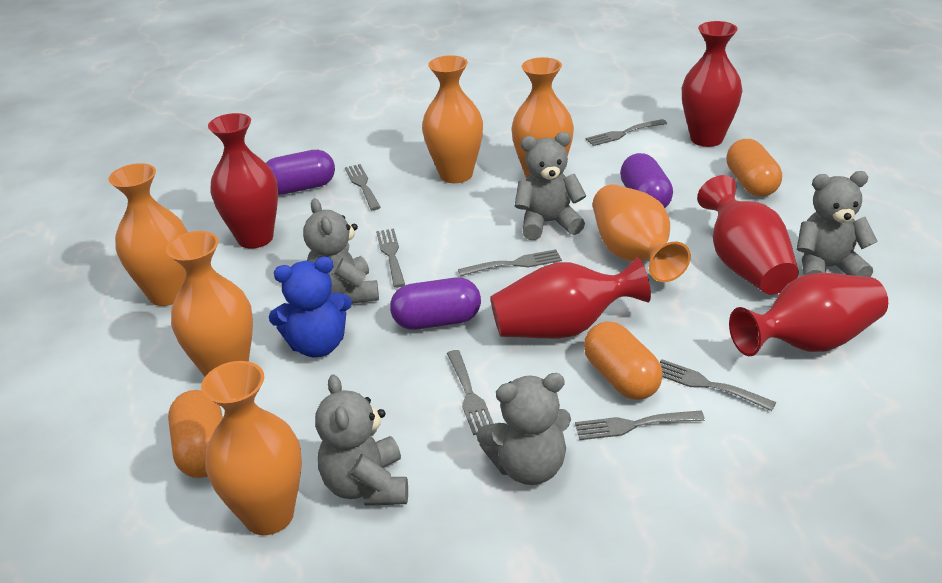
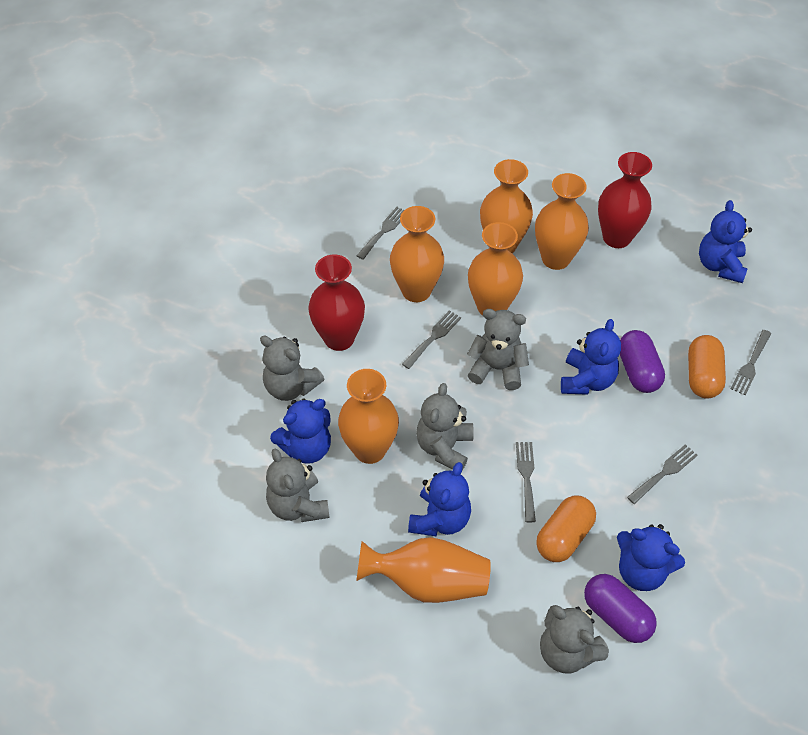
blue teddy bear: [269,256,352,358] = 1 -> [270,399,331,464] [408,462,471,536] [561,319,621,395] [617,524,685,591] [699,200,752,283] = 5
grey fork: [345,164,381,210] [376,229,405,288] [447,350,494,435] [458,249,562,276] [575,411,705,440] [586,119,667,146] [660,359,776,411] = 7 -> [357,207,404,260] [402,310,461,369] [516,442,536,522] [627,444,698,504] [731,330,771,395] = 5
orange capsule: [168,390,223,478] [584,321,663,400] [726,139,782,197] = 3 -> [536,496,596,562] [688,335,726,399] = 2
purple capsule: [266,150,335,195] [390,277,481,330] [620,153,673,208] = 3 -> [584,574,657,643] [620,330,665,393] = 2
red vase: [208,113,278,249] [490,257,651,338] [682,21,742,147] [697,175,799,294] [729,273,888,356] = 5 -> [308,254,365,351] [598,152,652,248] = 2

